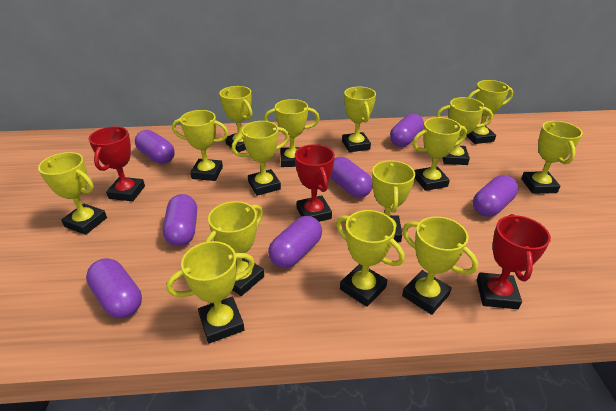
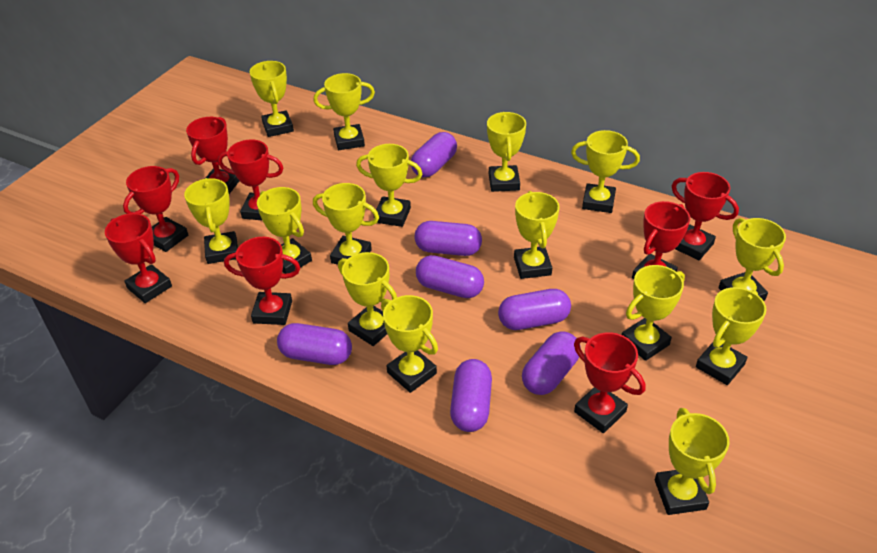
red trophy: [88,126,145,201] [295,144,335,222] [477,214,551,309] = 3 -> [105,213,172,303] [123,166,188,252] [186,117,239,194] [218,140,283,221] [224,237,300,325] [574,332,645,433] [632,201,690,279] [672,172,739,260] = 8

